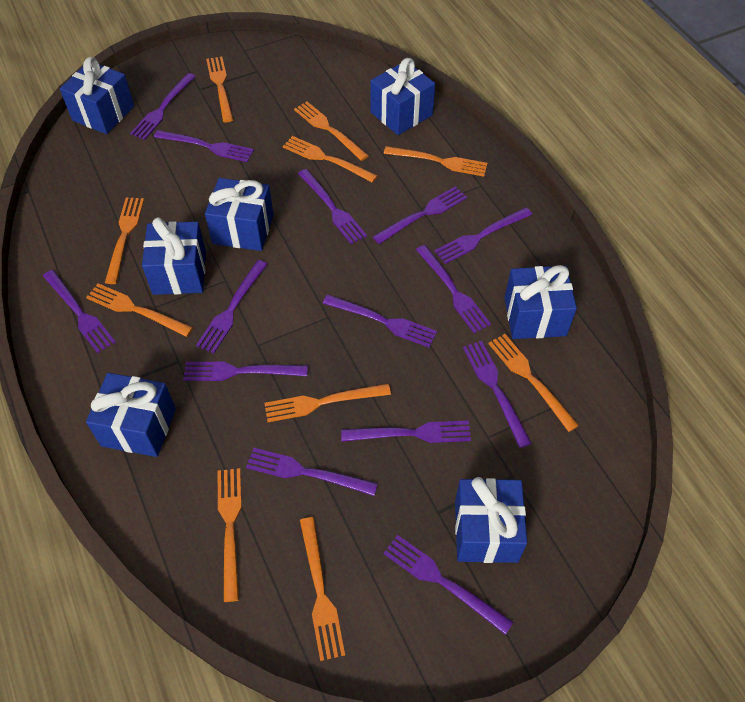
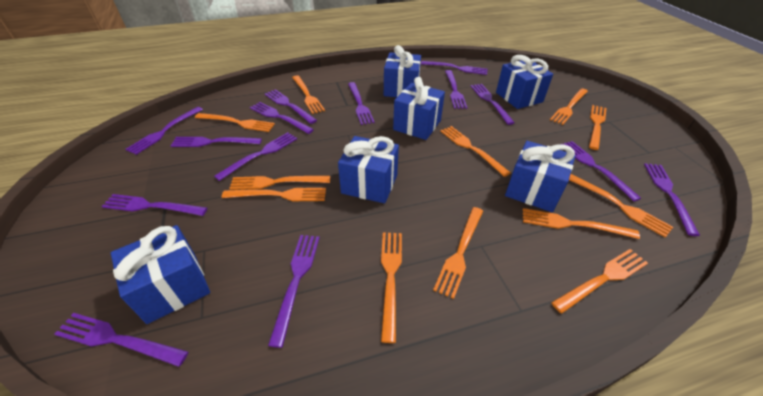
blue gift: [60,57,134,134] [86,373,176,457] [142,217,206,295] [205,178,274,251] [370,58,435,135] [455,477,527,563] [504,265,577,339] = 7 -> [111,225,210,324] [338,136,399,203] [384,45,421,97] [393,77,445,140] [496,55,553,109] [505,141,575,212] = 6
orange fork: [86,283,193,337] [105,198,144,284] [206,57,233,122] [217,468,242,602] [265,384,391,422] [283,136,378,183] [294,102,369,161] [300,517,345,661] [384,146,487,177] [488,334,579,432] = 10 -> [195,113,275,132] [222,188,326,201] [229,176,330,190] [292,75,325,114] [381,232,402,343] [433,207,483,299] [440,126,511,177] [523,208,640,239] [550,88,588,125] [551,249,648,313] [569,174,673,238] [589,105,607,150] = 12

